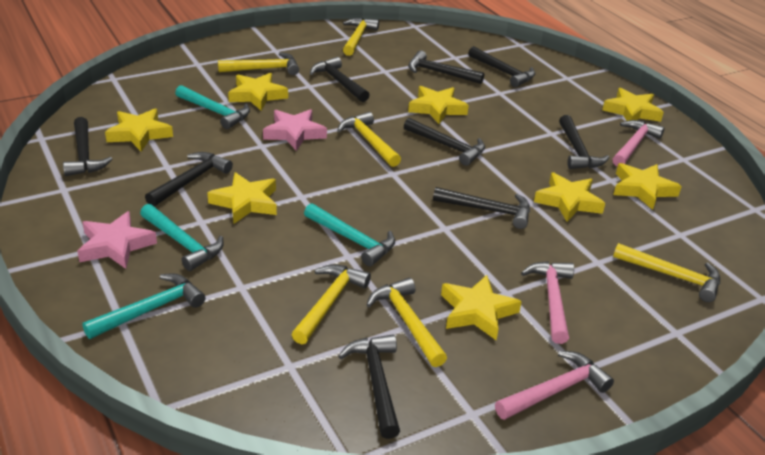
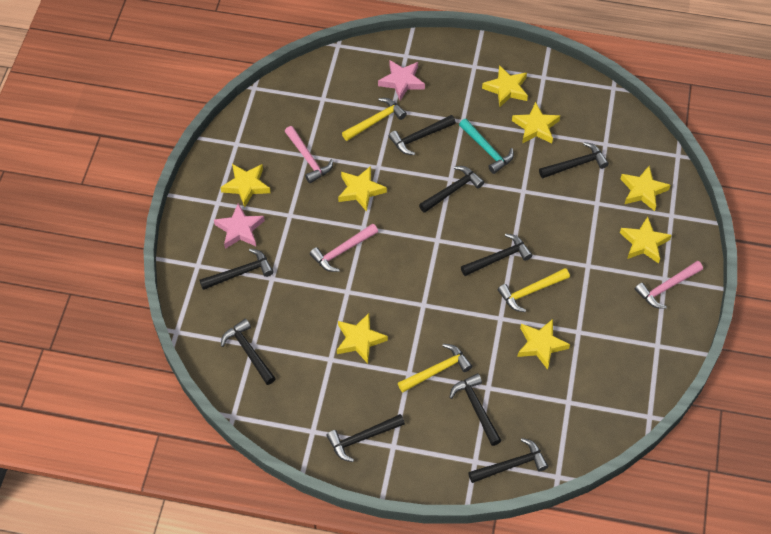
turquoise hammer: [82,274,206,339] [140,204,224,271] [175,85,250,129] [304,203,395,266] = 4 -> [459,119,514,174] = 1
yellow hammer: [218,52,299,75] [291,264,371,344] [337,112,401,167] [343,18,379,56] [367,278,447,367] [613,243,720,302] = 6 -> [342,98,407,141] [398,344,472,393] [498,268,570,312] = 3

